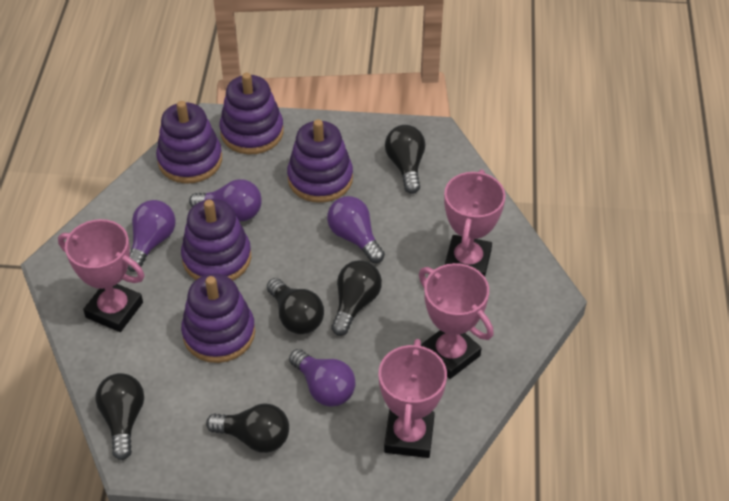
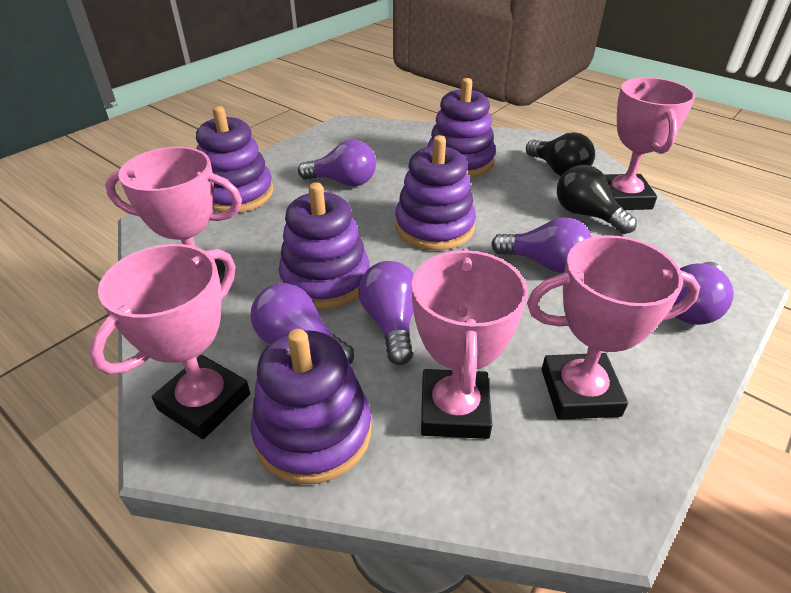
black light bulb: [96,373,144,460] [206,403,289,453] [267,278,324,334] [331,260,382,336] [385,125,425,194] = 5 -> [526,132,595,176] [557,165,637,234] = 2
pink trophy: [58,219,144,332] [379,339,447,458] [419,263,494,379] [444,169,506,276] = 4 -> [89,244,250,439] [105,147,242,284] [412,249,527,439] [527,235,700,420] [604,77,695,210] = 5
purple light bulb: [128,200,176,272] [189,179,262,221] [289,349,356,407] [327,196,385,263] = 4 -> [251,283,354,364] [298,139,376,186] [359,261,414,365] [491,217,592,273] [673,262,734,325] = 5

